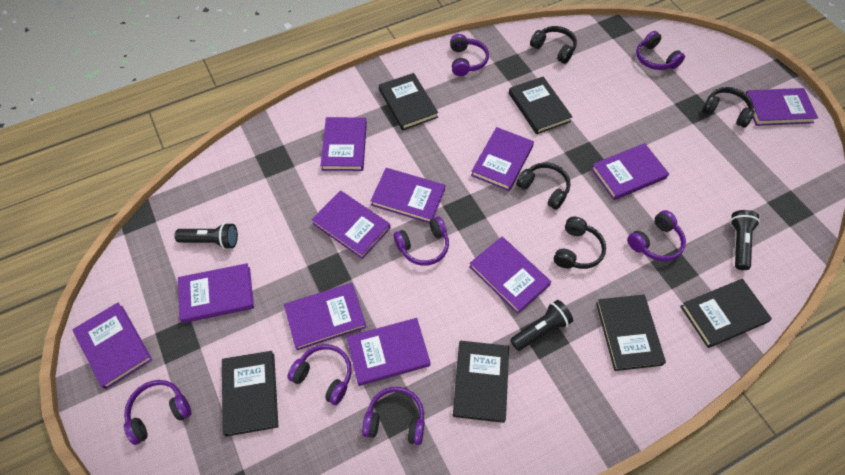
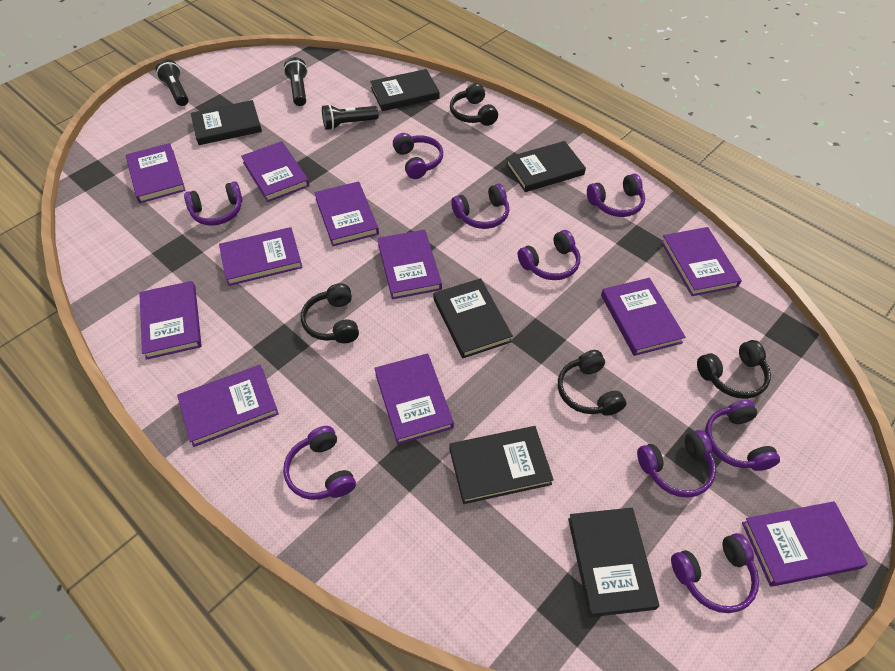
purple headphones: [124,380,192,445] [287,344,352,405] [362,387,425,445] [394,217,449,266] [450,34,489,76] [627,210,686,261] [636,31,685,70] = 7 -> [184,181,243,226] [283,426,356,500] [393,133,443,179] [451,184,509,229] [518,230,580,280] [587,174,645,217] [637,430,716,498] [671,533,759,613] [705,400,780,471] = 9

